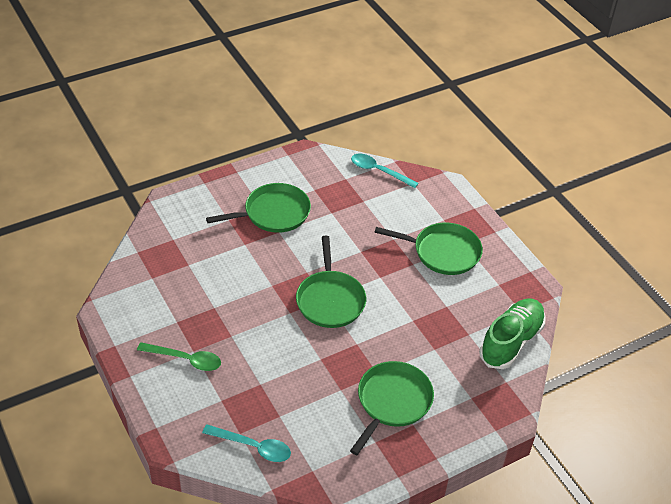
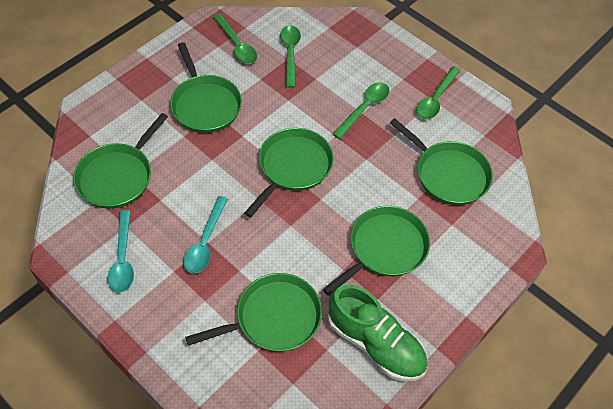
green pan: [206,183,311,233] [296,236,366,328] [350,361,434,455] [374,223,483,275] = 4 -> [73,113,168,209] [170,42,242,133] [185,273,322,352] [245,128,334,217] [323,206,430,296] [390,118,493,205] = 6
green spoon: [137,342,221,371] = 1 -> [213,14,257,64] [280,25,301,88] [333,82,389,139] [416,66,461,119] = 4

